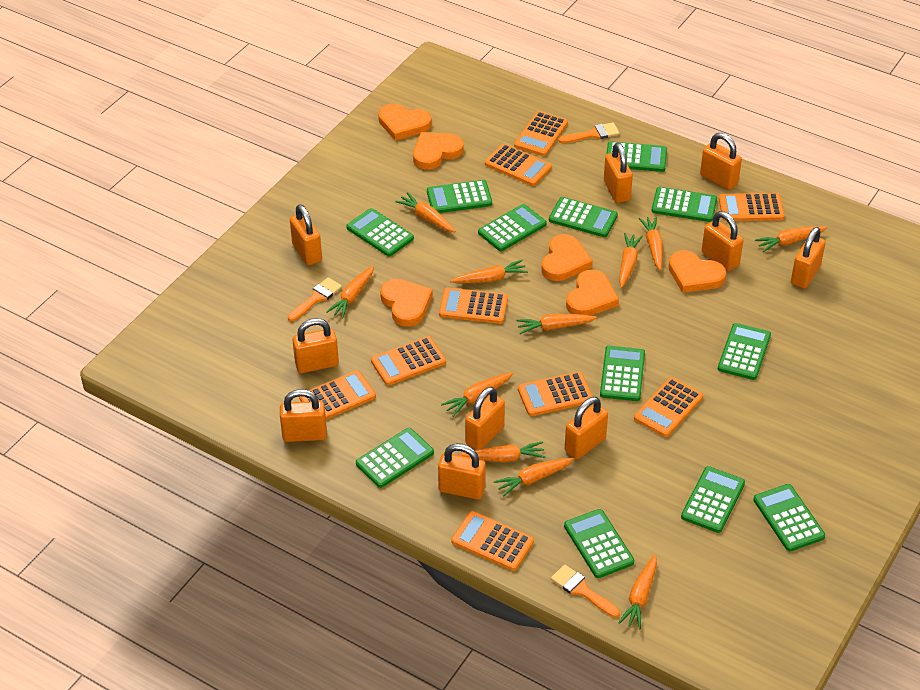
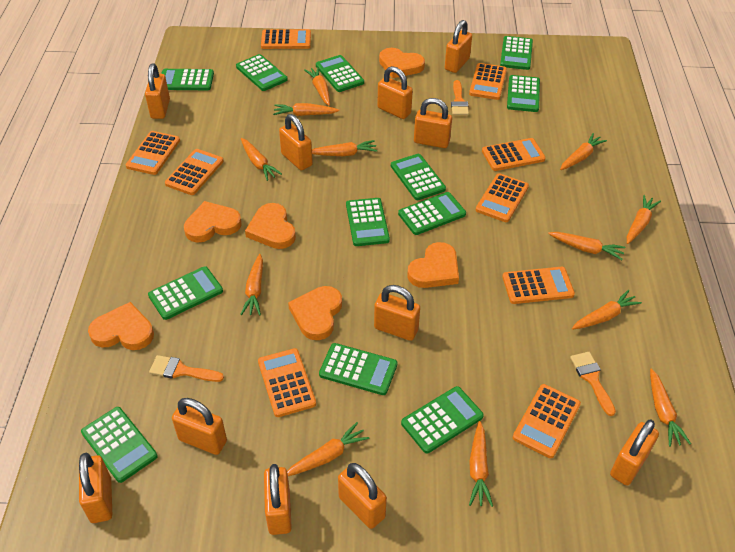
orange carrot: [326,265,374,319] [395,192,456,232] [441,372,513,417] [450,260,528,283] [459,441,545,462] [494,458,575,497] [516,314,597,334] [618,554,657,630] [619,233,643,288] [639,216,663,270] [755,226,827,252] = 11 -> [240,254,263,315] [241,138,282,181] [273,103,340,116] [287,422,370,476] [304,67,330,106] [312,140,377,156] [469,421,493,507] [548,232,626,260] [560,133,607,170] [572,290,642,330] [627,195,661,244] [650,369,691,447] = 12
orange padlock: [280,389,327,442] [290,204,322,266] [292,318,339,373] [438,443,486,500] [465,387,505,449] [565,397,608,459] [604,143,633,203] [700,133,742,190] [702,211,744,271] [791,227,826,289] = 10 -> [79,453,112,523] [145,64,170,119] [172,398,227,455] [264,464,292,535] [279,114,313,170] [338,463,387,529] [374,285,420,341] [377,66,413,119] [414,98,452,148] [445,20,472,73] [610,420,659,486] = 11

